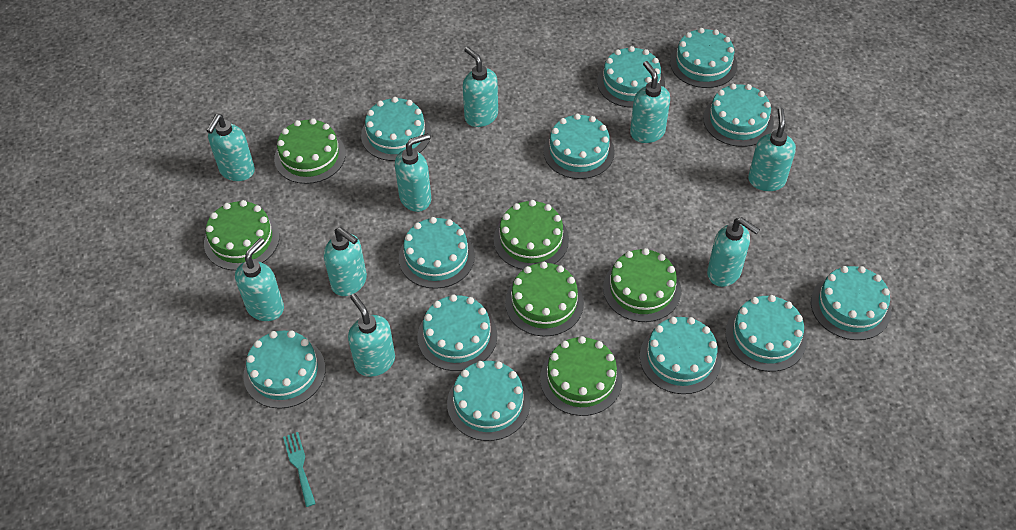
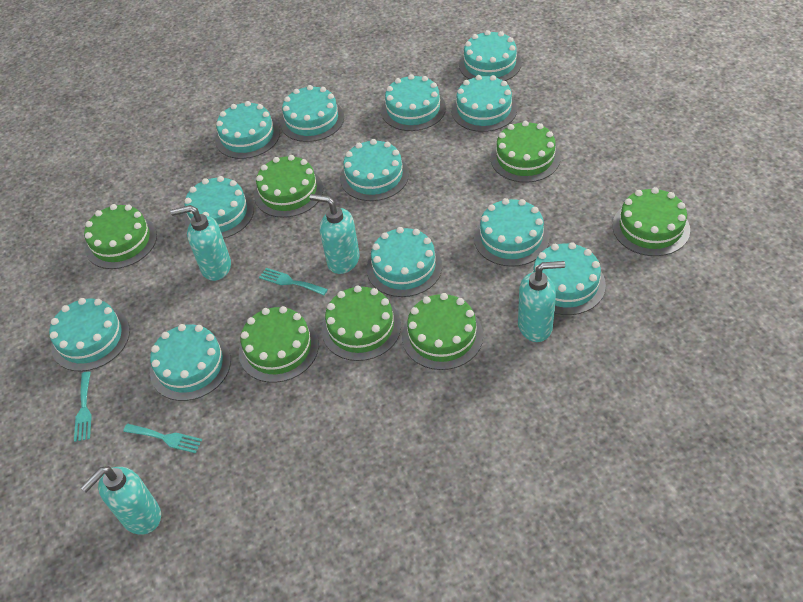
green cake: [204,200,280,271] [274,118,346,184] [494,200,569,270] [505,262,584,336] [540,336,623,416] [603,248,681,322] = 6 -> [84,204,157,269] [239,306,319,383] [254,155,323,218] [322,285,401,361] [402,293,483,370] [490,121,560,183] [612,187,690,256] = 7
turquoise fork: [283,432,316,507] = 1 -> [74,371,92,442] [123,424,202,453] [259,268,328,295] = 3
turquoise soap dispenser: [206,114,255,181] [235,238,284,321] [324,227,367,296] [348,293,395,377] [395,133,431,212] [463,47,498,127] [630,61,670,143] [707,217,760,287] [748,108,796,191] = 9 -> [80,466,161,535] [171,205,231,281] [310,194,360,274] [518,261,565,342] = 4

